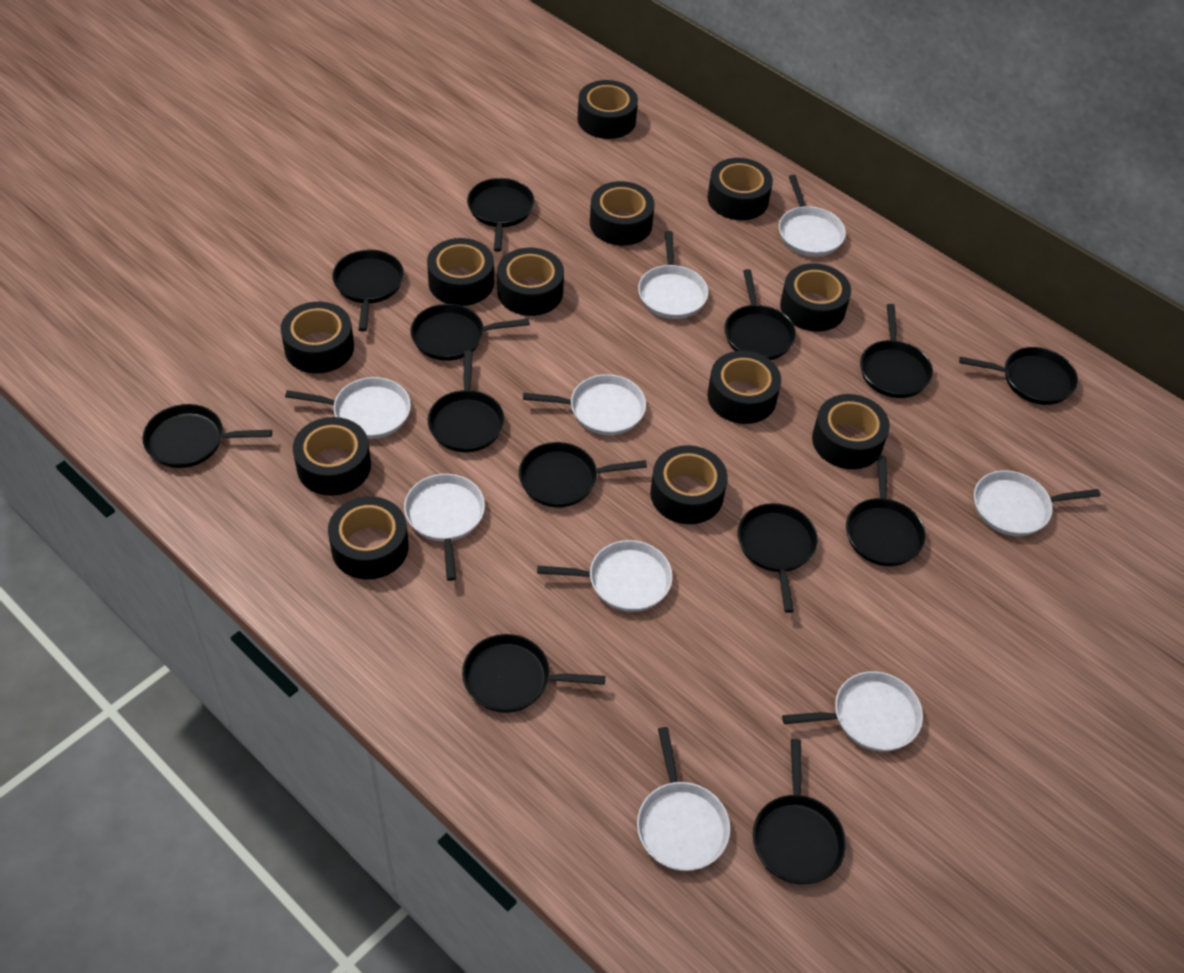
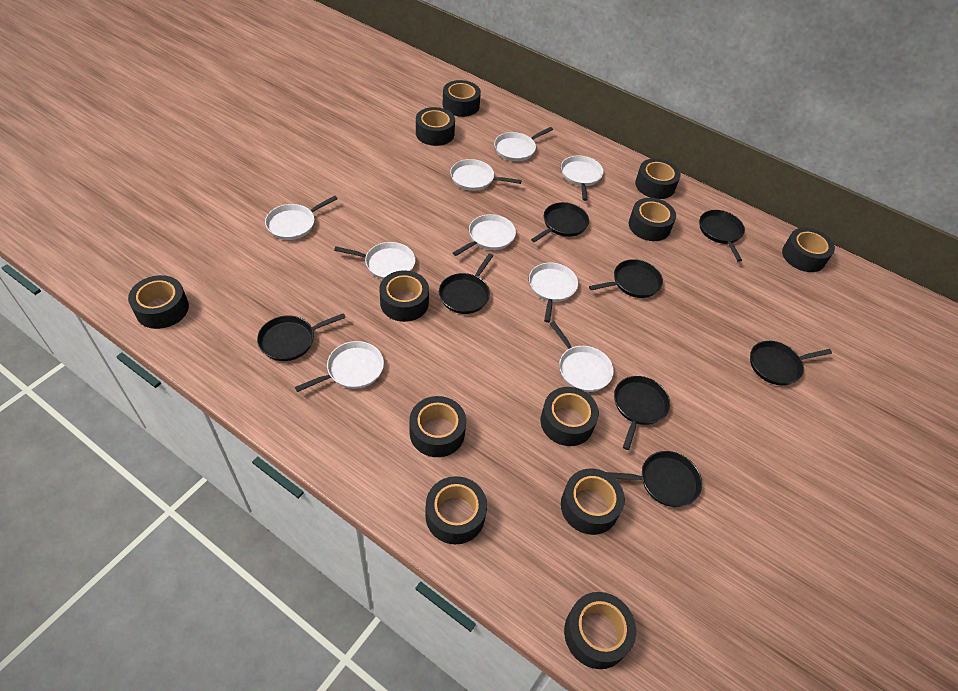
black pan: [142,404,272,468] [332,249,404,332] [410,304,530,361] [428,351,505,452] [462,634,605,713] [467,178,535,252] [519,442,647,507] [724,269,796,360] [738,503,818,613] [753,739,846,885] [846,456,926,566] [860,304,933,398] [959,347,1078,405] = 13 -> [257,313,346,361] [439,253,493,314] [531,202,589,243] [589,259,663,298] [607,451,702,507] [614,376,670,450] [700,210,745,262] [750,341,832,385] = 8

